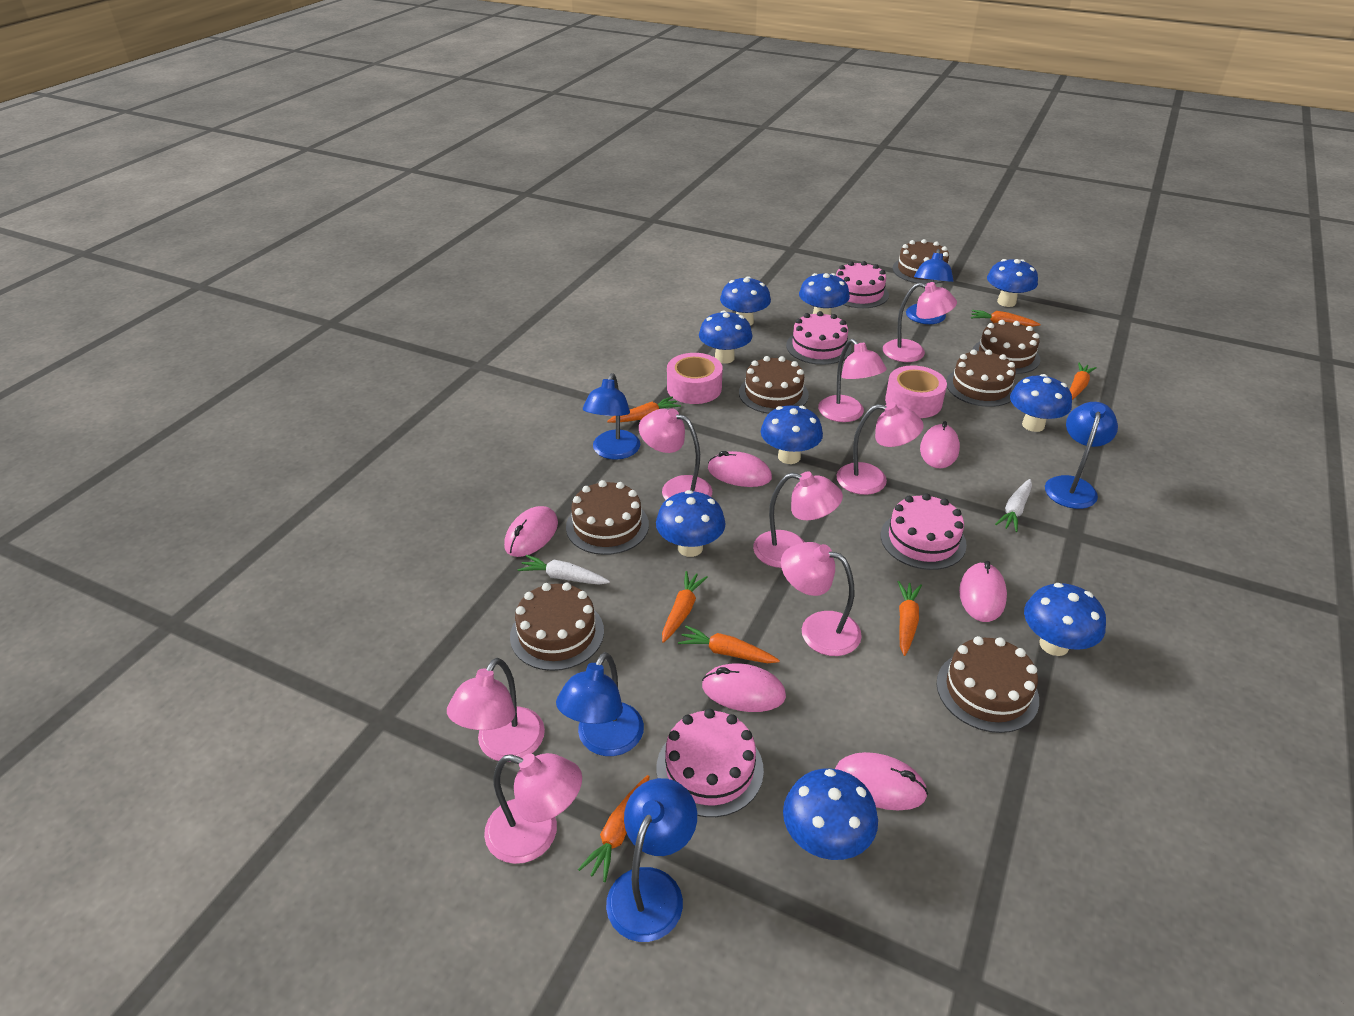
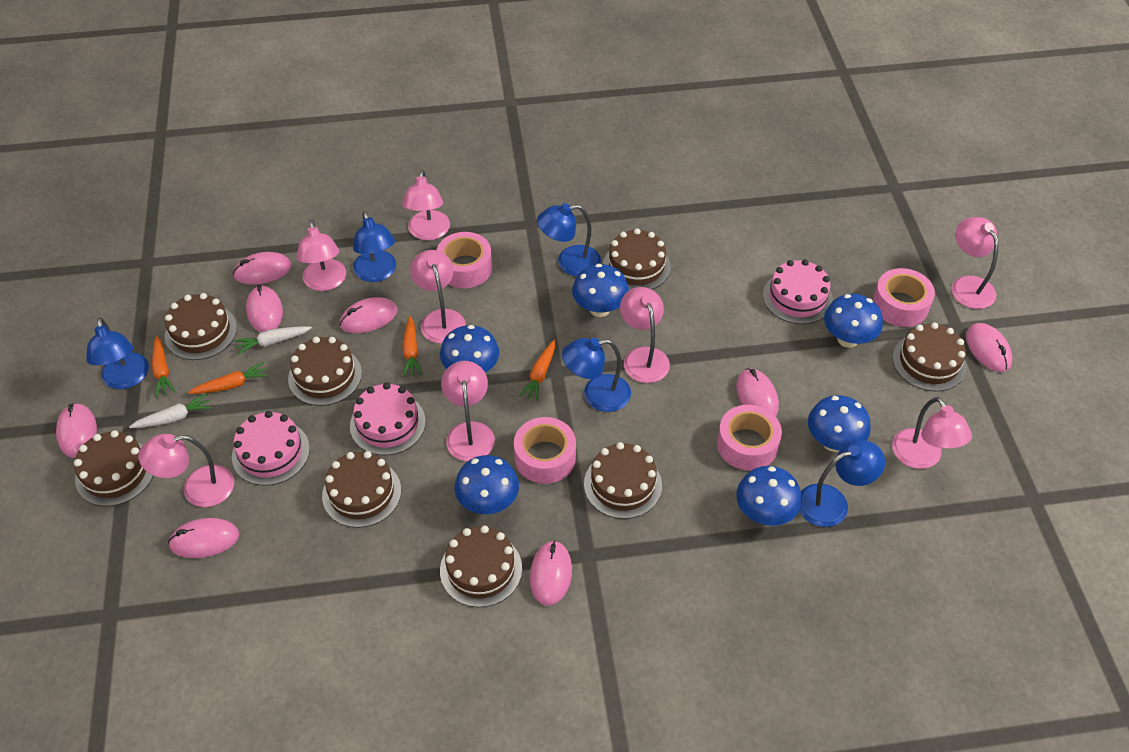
blue mushroom: [656,490,726,557] [699,310,753,364] [720,276,771,326] [761,405,823,464] [783,769,878,860] [799,273,850,315] [987,259,1038,307] [1010,374,1072,432] [1024,583,1106,656] = 9 -> [440,325,499,373] [455,455,519,514] [572,264,629,317] [736,466,802,526] [808,395,871,452] [824,294,883,348] = 6
brown cake: [510,583,604,671] [566,480,649,555] [739,356,809,414] [893,239,949,284] [936,636,1039,733] [946,349,1016,407] [972,320,1040,374] = 7 -> [74,430,153,506] [165,293,237,360] [288,337,362,406] [322,451,401,528] [440,525,522,607] [584,442,662,519] [603,228,671,290] [892,322,967,392] = 8
orange carrot: [578,775,649,882] [607,396,681,423] [662,571,708,643] [678,626,780,663] [898,581,922,656] [971,310,1041,327] [1070,363,1097,400] = 7 -> [152,336,175,397] [188,362,268,394] [402,316,422,377] [519,340,555,401] = 4
pink cake: [656,709,764,817] [786,311,852,365] [836,261,889,308] [881,493,967,570] = 4 -> [232,411,310,486] [350,383,426,455] [763,260,833,324] = 3
pink mouse: [504,506,558,557] [702,663,786,712] [708,451,772,487] [835,752,928,810] [920,421,960,468] [959,561,1007,622] = 6 -> [56,403,97,458] [168,518,239,558] [233,252,292,285] [246,285,283,332] [340,297,397,333] [530,540,572,606] [736,368,779,417] [966,323,1013,372] = 8
pink tape: [667,353,723,404] [885,366,947,418] = 2 -> [437,232,492,288] [514,417,576,484] [717,405,782,471] [873,268,935,327] = 4

